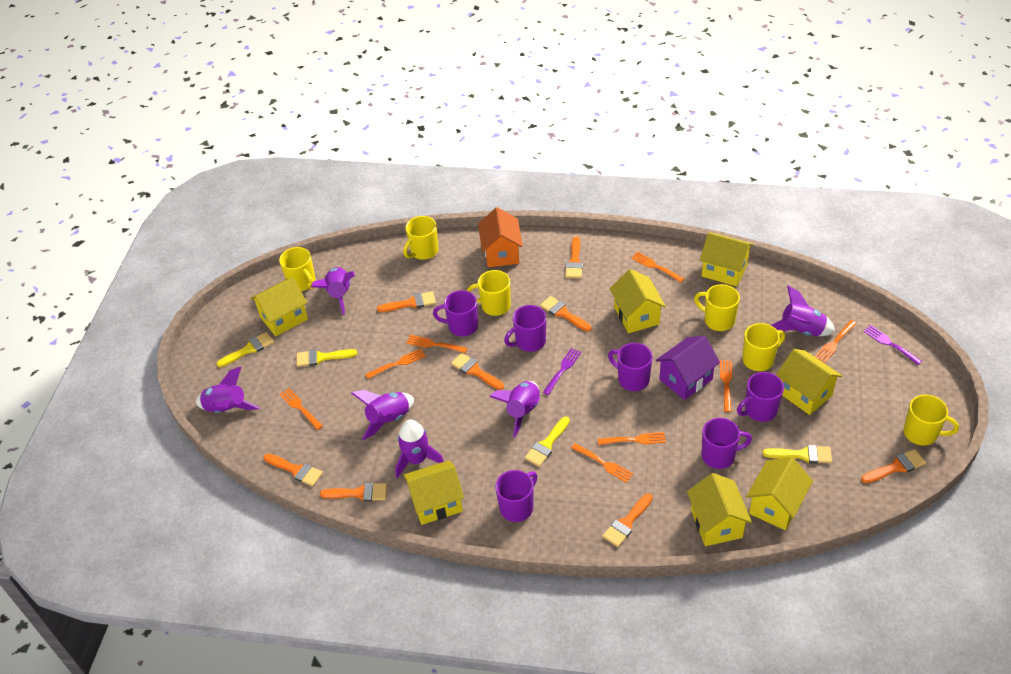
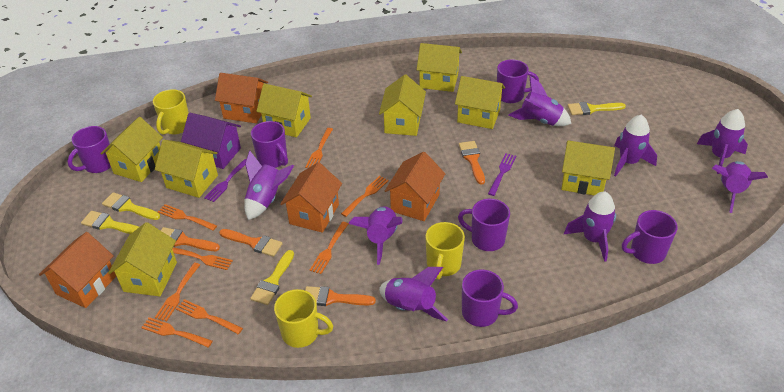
orange brush: [264,454,323,486] [320,483,387,501] [377,291,436,312] [451,353,504,390] [540,296,591,332] [565,237,583,278] [602,493,653,547] [861,449,926,483] = 8 -> [161,227,220,251] [219,229,283,257] [305,286,376,306] [459,141,485,184] = 4
orange house: [478,207,523,267] = 1 -> [39,232,116,308] [215,73,268,123] [280,162,342,233] [385,152,445,221] = 4
purple rocket: [196,367,260,413] [311,267,355,315] [351,390,414,440] [395,420,444,478] [490,381,540,437] [771,286,835,336] = 6 -> [244,150,294,220] [348,206,403,265] [379,267,448,321] [508,76,572,126] [564,192,616,262] [614,115,657,177] [697,109,748,174] [712,161,768,213] = 8
yellow house: [250,277,308,336] [403,460,464,525] [610,269,666,333] [687,473,752,546] [700,232,753,287] [746,457,813,530] [776,349,842,415] = 7 -> [100,117,163,182] [108,222,177,296] [155,140,218,198] [256,83,312,137] [379,75,426,136] [416,43,462,92] [455,76,505,129] [561,140,615,196] = 8
yellow mug: [279,247,315,291] [403,216,438,260] [467,270,511,316] [694,284,740,331] [743,323,785,371] [903,395,959,446] = 6 -> [153,89,189,135] [274,289,333,348] [425,222,465,280] = 3

